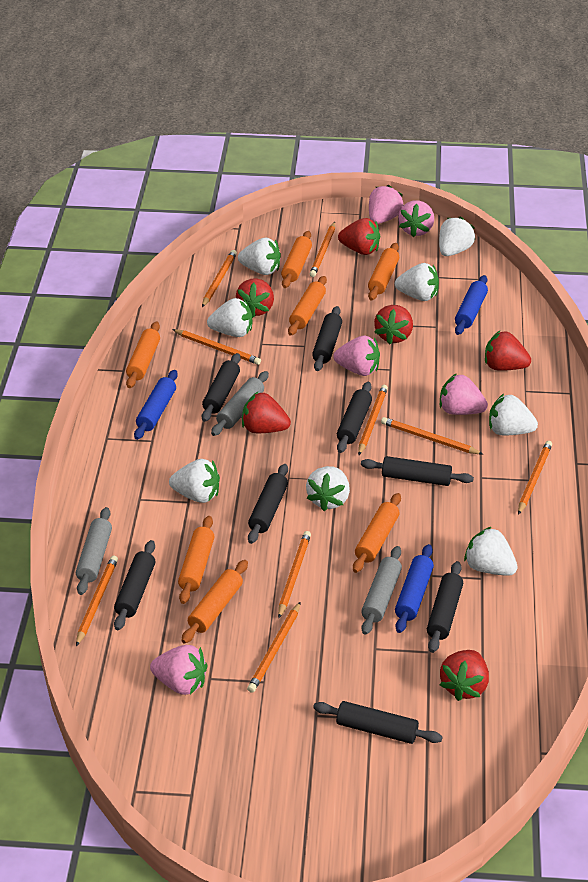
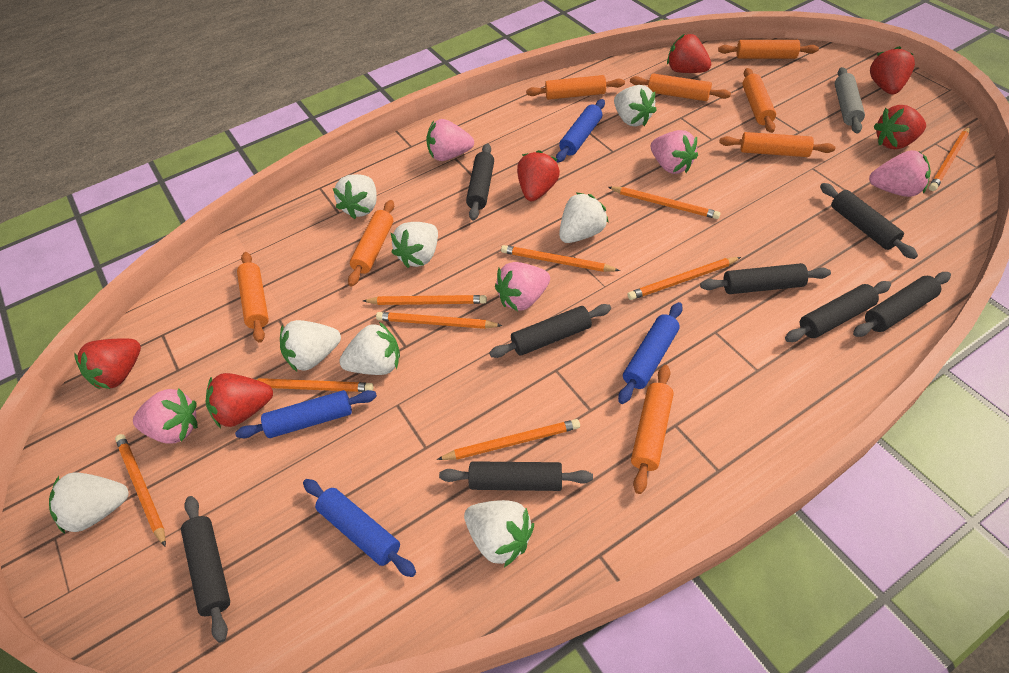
blue rolling pin: [134,370,178,440] [395,544,434,633] [455,275,488,335] = 3 -> [235,390,377,438] [303,479,416,577] [556,99,605,162] [618,302,683,404] = 4
grey rolling pin: [76,507,112,595] [211,371,269,436] [361,546,402,635] = 3 -> [835,67,865,133] = 1
orange rolling pin: [126,322,160,388] [178,516,215,604] [181,560,248,644] [281,231,312,288] [288,276,327,336] [353,493,401,573] [368,243,399,301] = 7 -> [237,252,269,343] [348,200,394,287] [526,75,625,100] [630,74,731,101] [631,365,674,494] [718,40,819,59] [719,132,835,157] [742,68,776,133] = 8

